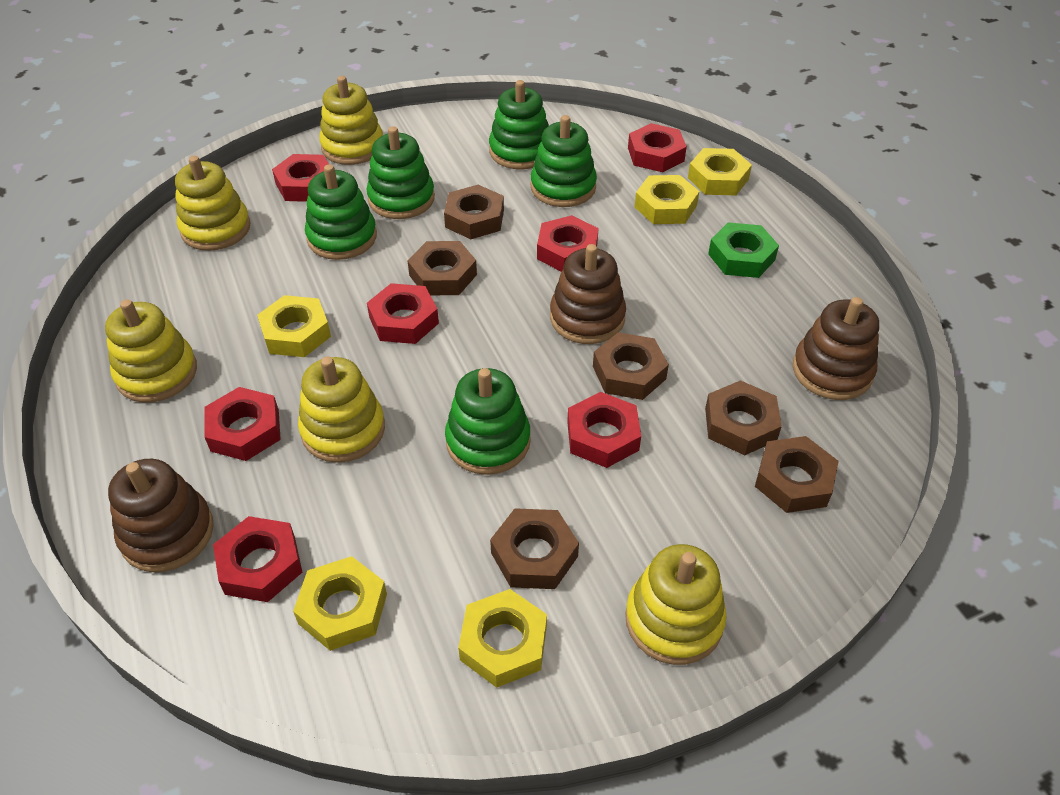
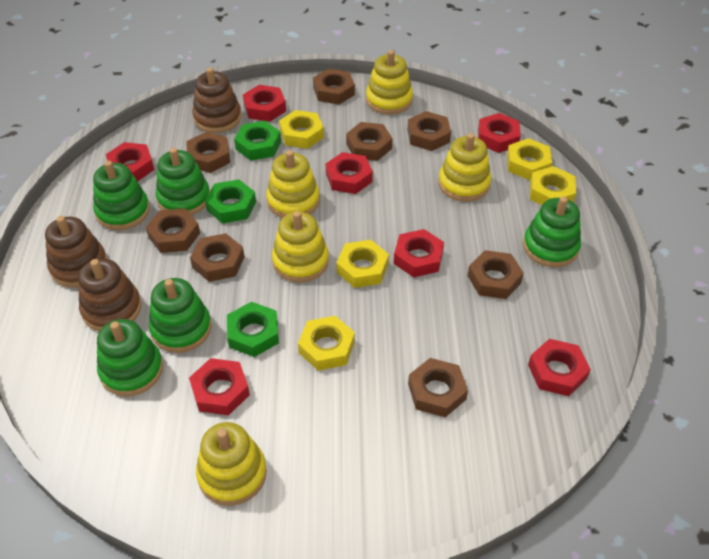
brown nut: [408,241,477,295] [444,185,504,239] [490,508,579,589] [593,332,669,400] [705,380,782,455] [755,436,839,513] = 6 -> [146,208,200,253] [186,132,230,173] [190,233,244,282] [313,69,355,105] [346,122,393,161] [407,111,451,151] [408,358,468,417] [468,250,524,299] = 8
green nut: [708,222,779,278] = 1 -> [205,179,256,224] [227,302,279,357] [234,121,281,160] = 3

